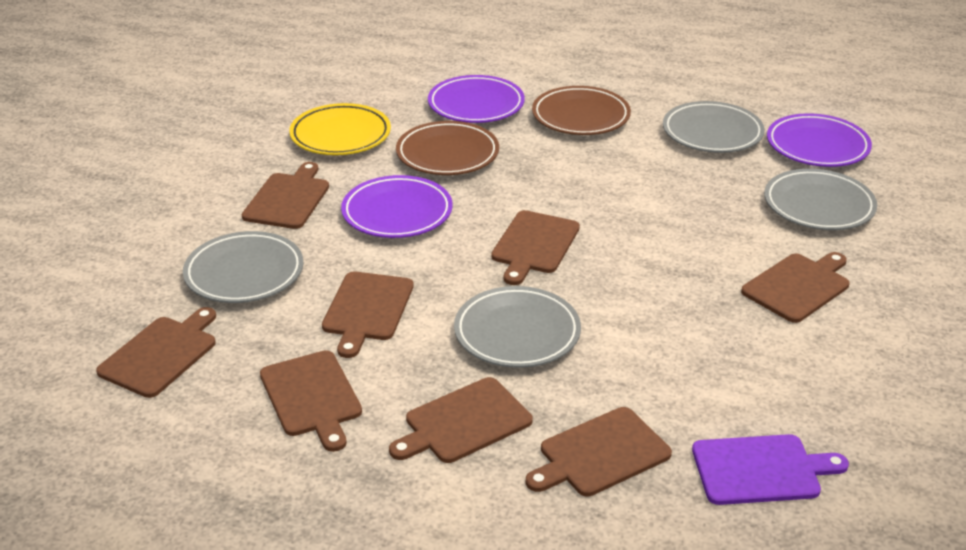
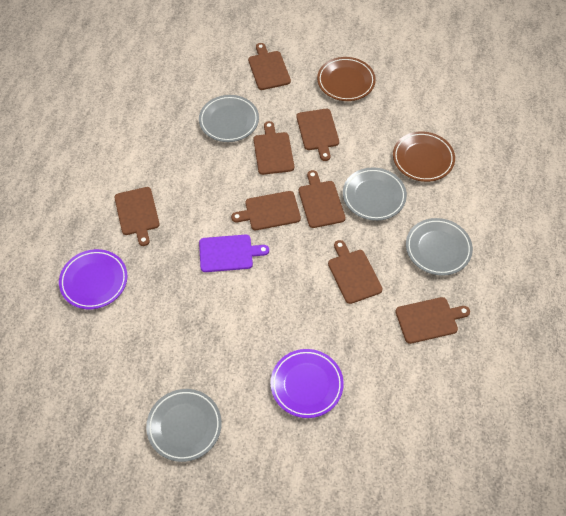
purple plate: [341,175,453,238] [428,75,525,123] [767,113,872,167] = 3 -> [59,249,128,309] [270,349,344,418] = 2
yellow plate: [289,103,391,155] = 1 -> none = 0

